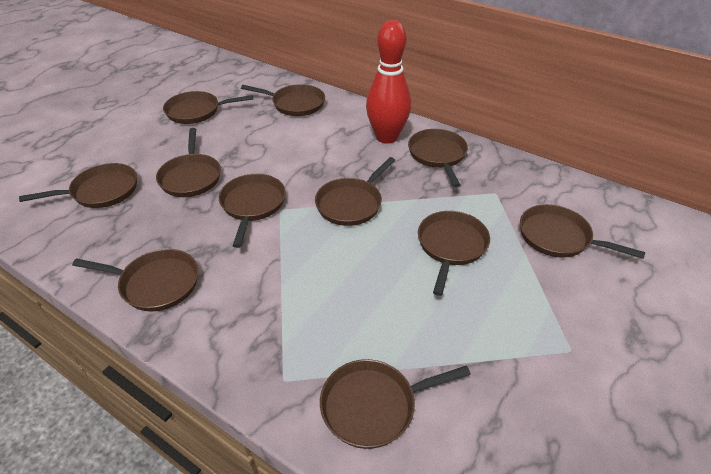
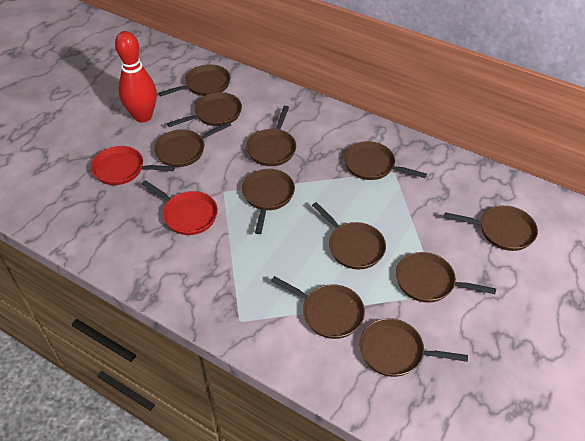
red pan: none = 0 -> [91,146,175,185] [142,180,218,235] = 2

